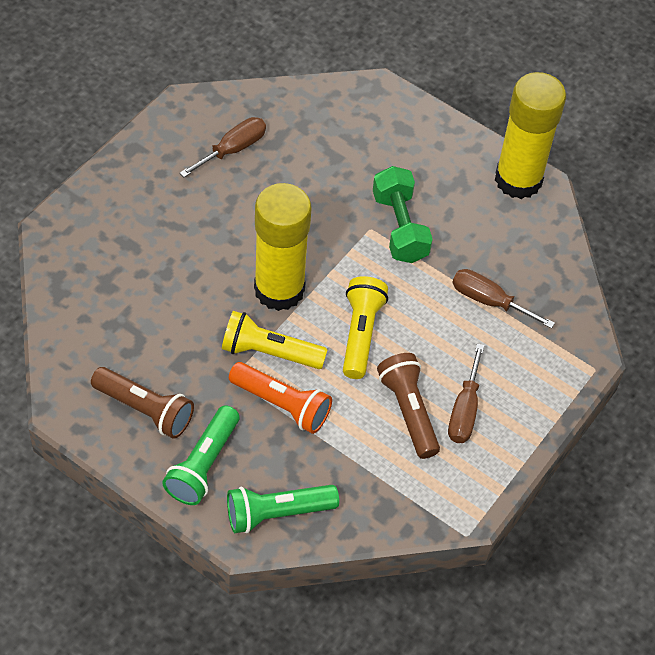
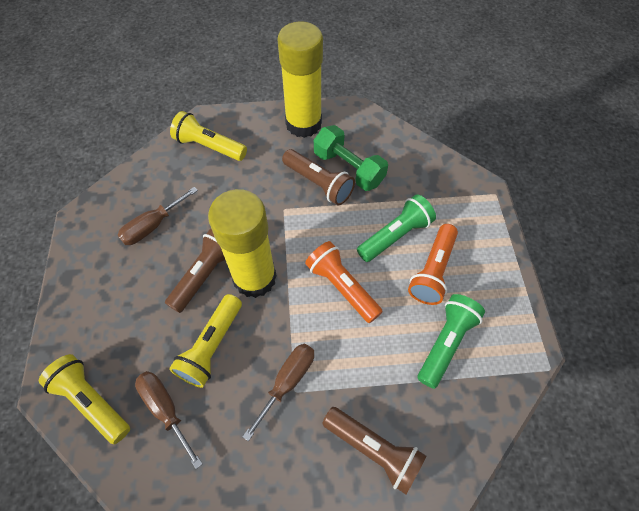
brown flashlight: [91,367,194,439] [377,353,440,459] = 2 -> [165,228,225,313] [282,149,355,205] [322,407,426,495] = 3
orange flashlight: [229,362,332,434] = 1 -> [305,241,383,323] [408,224,458,305] = 2
yellow flashlight: [222,311,328,369] [343,276,388,379] = 2 -> [39,354,130,444] [169,294,242,388] [170,111,247,161] = 3

